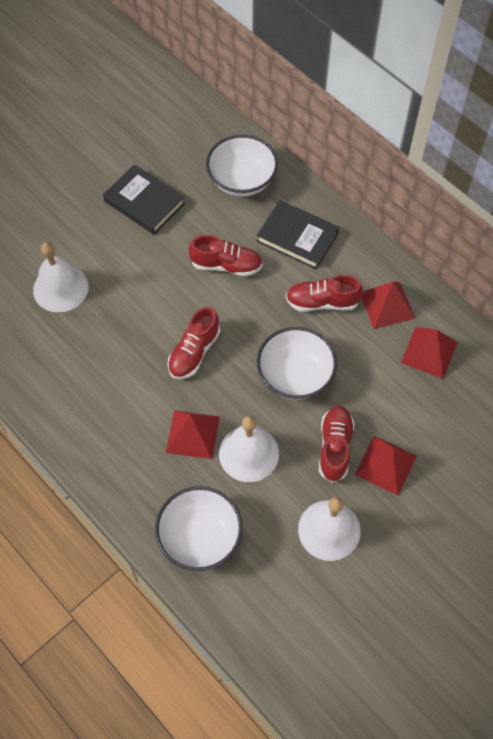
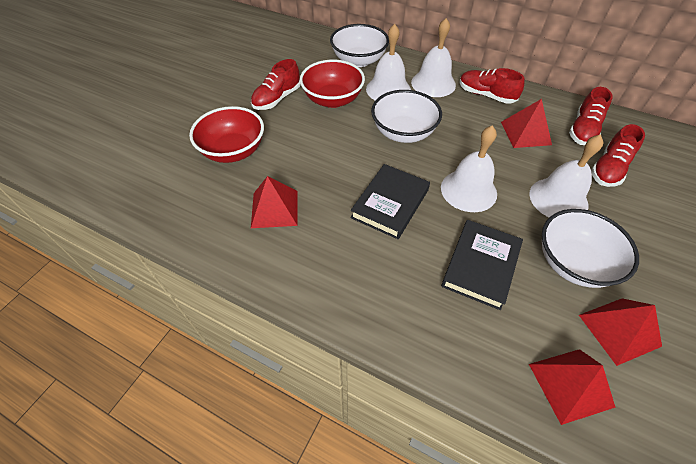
red bowl: none = 0 -> [189,106,264,163] [300,60,365,108] = 2
white bell: [33,242,89,313] [219,416,279,482] [298,497,361,561] = 3 -> [366,24,411,100] [411,18,456,97] [441,125,497,212] [529,135,604,217] = 4

